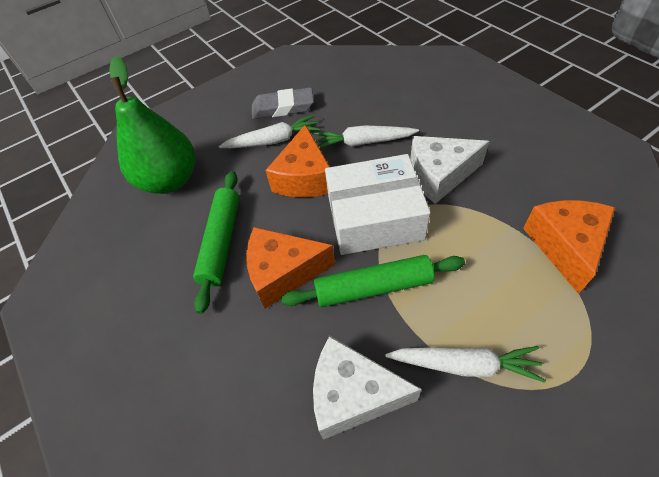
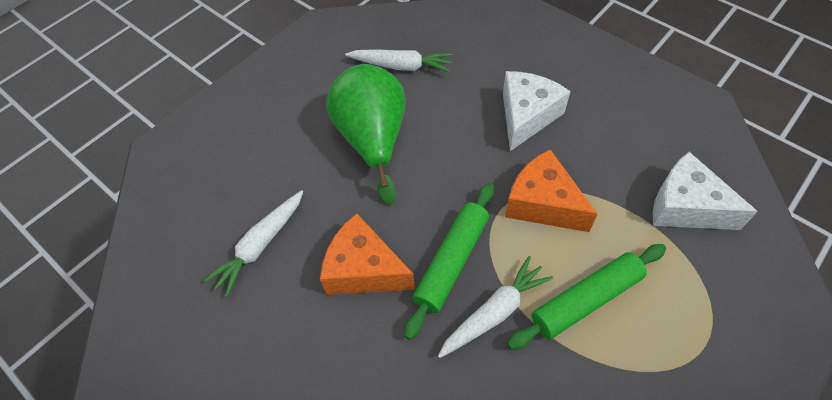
grey eraser: [252,87,314,119] = 1 -> none = 0
orange cheese: [246,227,335,309] [265,125,330,197] [523,200,615,294] = 3 -> [320,213,415,295] [505,149,597,232] = 2
white box: [325,154,431,255] = 1 -> none = 0

